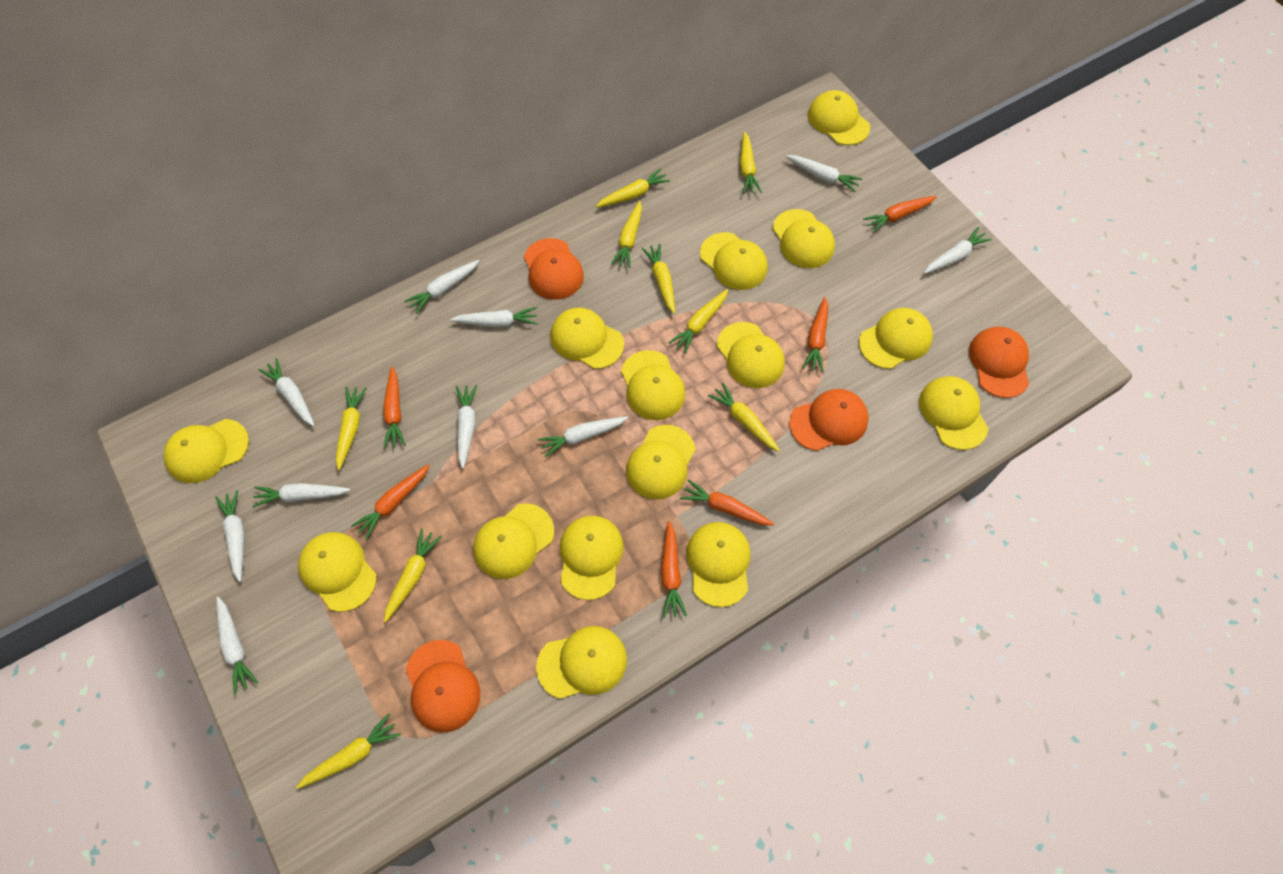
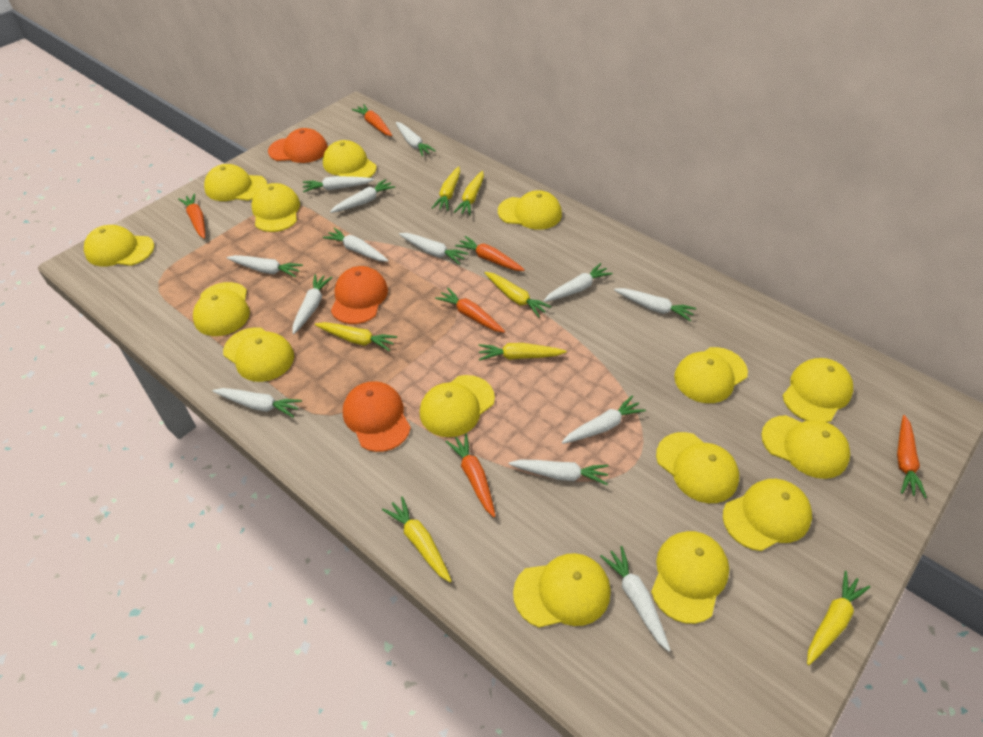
orange cap: [406,640,481,732] [524,238,584,300] [789,389,869,451] [969,326,1029,398] = 4 -> [268,128,328,163] [331,266,388,324] [343,381,411,452] = 3
white carrot: [215,490,244,582] [216,597,258,694] [252,483,350,508] [259,358,315,426] [404,260,479,314] [450,307,538,327] [456,385,477,469] [538,416,628,458] [785,155,862,192] [924,227,992,274] = 10 -> [212,388,302,418] [227,255,303,278] [292,274,333,334] [303,176,374,192] [323,228,389,262] [330,179,395,213] [396,122,436,157] [399,233,469,265] [509,459,609,485] [544,263,613,302] [562,396,646,444] [600,546,671,652] [614,288,696,322] = 13
yellow carrot: [296,714,401,789] [336,386,367,470] [384,529,442,623] [596,168,670,208] [611,201,642,268] [641,243,675,314] [669,289,728,353] [708,383,780,452] [740,132,762,194] = 9 -> [315,322,397,351] [382,496,452,583] [432,166,460,211] [454,171,484,216] [479,343,567,361] [485,272,551,317] [807,571,870,665] = 7

